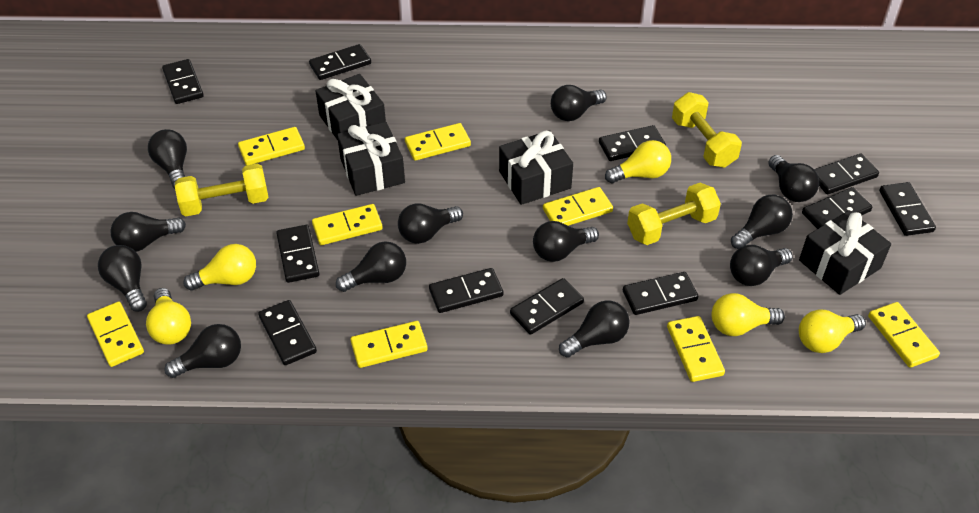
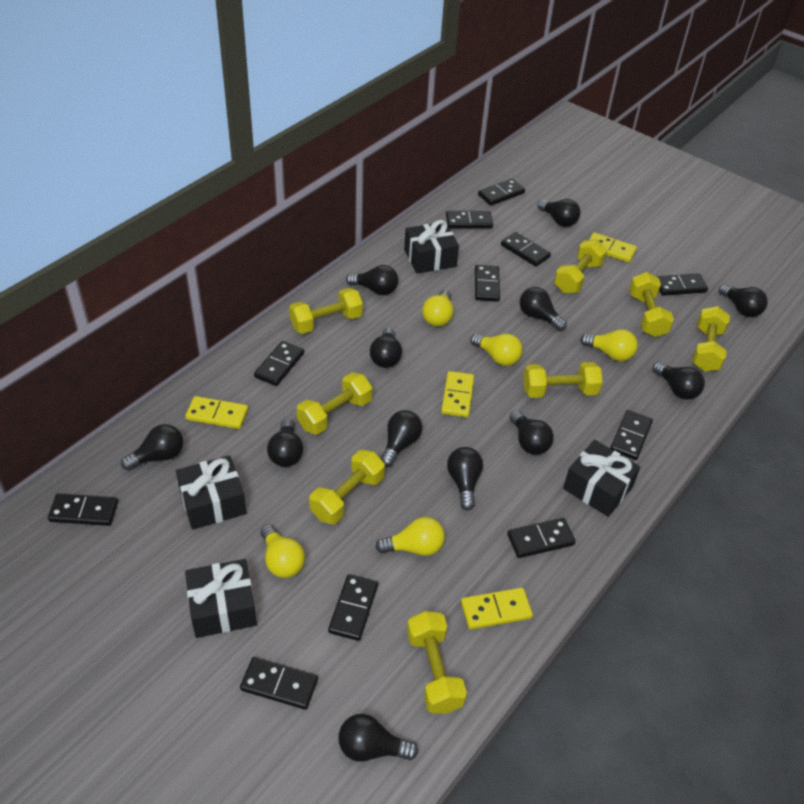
yellow domino: [87,302,144,367] [238,127,305,165] [312,204,383,245] [350,321,428,368] [405,123,471,161] [543,187,613,226] [667,316,725,382] [868,302,940,368] = 8 -> [185,396,248,429] [441,371,474,417] [461,588,533,629] [589,233,637,262] = 4
yellow dumbbell: [175,163,269,216] [627,183,721,245] [672,92,742,168] = 3 -> [289,288,363,334] [297,372,372,435] [309,450,385,524] [407,611,467,714] [523,362,603,398] [554,239,607,293] [629,272,674,337] [692,306,730,372] = 8

